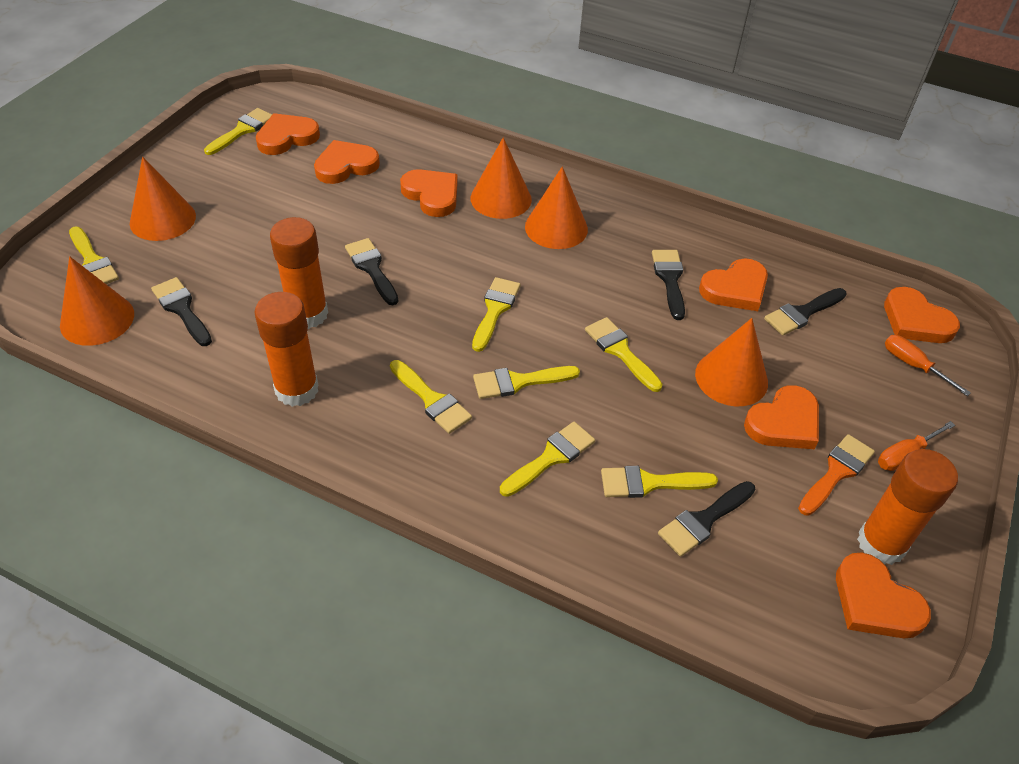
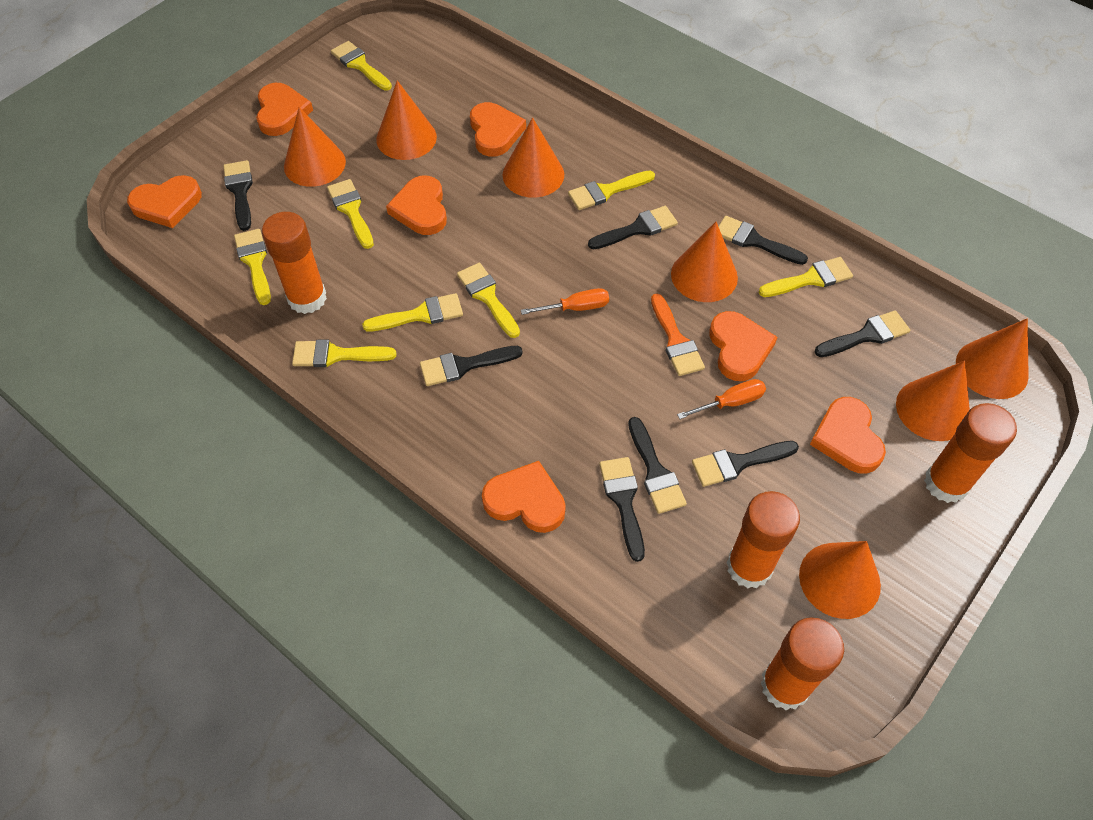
black brush: [151,277,212,346] [345,238,399,305] [652,250,685,320] [658,481,755,557] [764,288,847,336] = 5 -> [224,160,253,231] [420,346,522,386] [588,206,678,249] [599,457,645,562] [628,417,687,514] [692,441,799,487] [718,216,808,265] [814,310,910,357] = 8
orange cone: [60,256,134,346] [130,157,196,241] [471,137,532,219] [525,166,588,249] [695,318,768,406] = 5 -> [284,107,346,187] [376,80,437,160] [503,117,564,198] [671,222,738,302] [799,541,881,619] [896,361,970,441] [956,318,1029,399] = 7
orange glue stick: [254,292,319,407] [270,217,328,329] [857,449,958,565] = 3 -> [262,212,327,314] [727,491,800,589] [760,617,844,710] [924,403,1017,503] = 4

